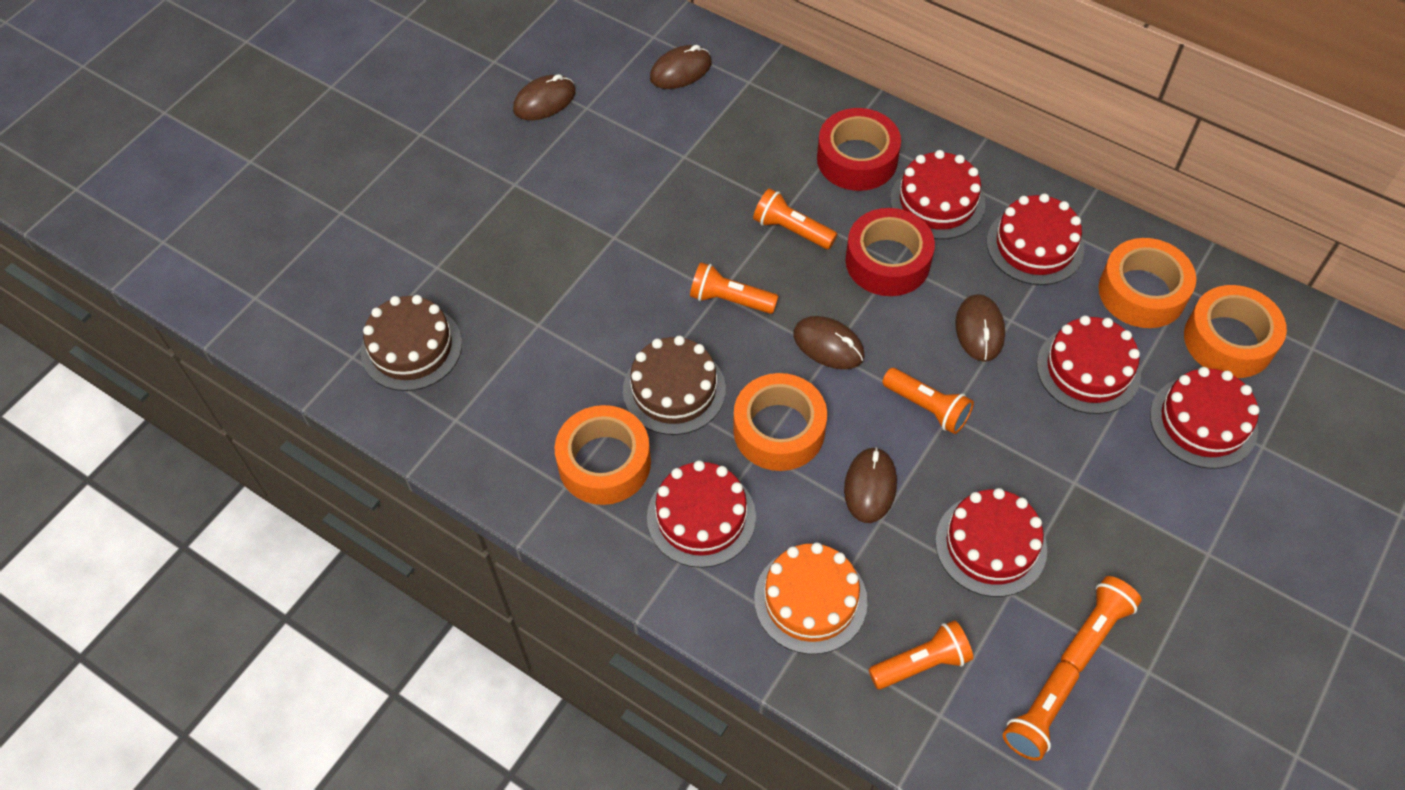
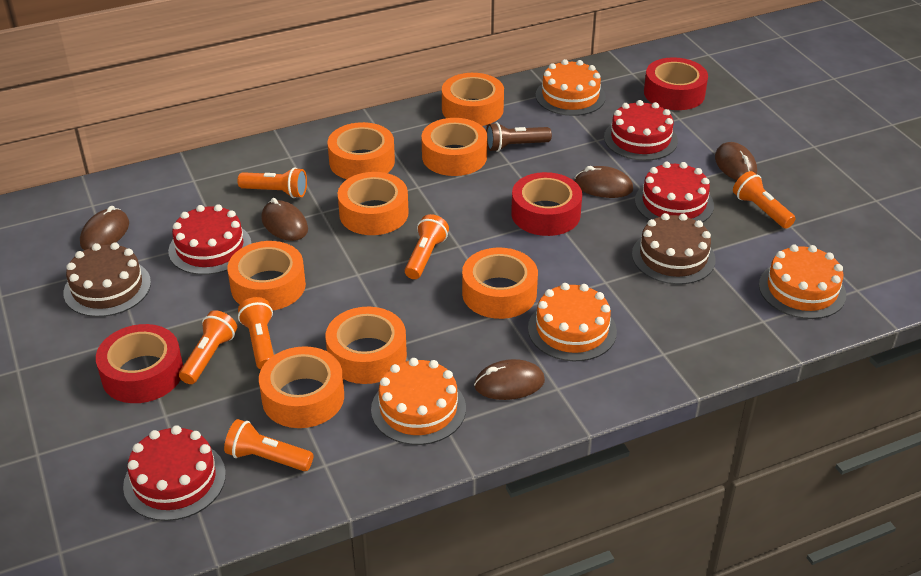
brown flashlight: none = 0 -> [486,122,552,152] = 1
orange cake: [754,543,868,654] = 1 -> [371,358,466,445] [528,283,617,361] [536,59,606,116] [759,245,846,319] = 4
orange tape: [555,405,651,505] [733,373,827,471] [1098,238,1196,328] [1184,285,1287,378] = 4 -> [227,241,306,311] [259,346,344,428] [326,307,407,384] [327,122,395,179] [338,172,409,235] [421,118,488,176] [442,73,504,126] [462,247,538,319] = 8
red cake: [647,461,756,568] [890,150,986,239] [935,488,1047,597] [987,193,1085,285] [1037,315,1141,414] [1150,367,1260,469] = 6 -> [123,425,226,521] [168,204,251,275] [604,100,678,161] [635,162,714,223] = 4
red tape: [817,108,901,191] [845,208,935,296] = 2 -> [96,324,183,403] [511,172,582,236] [644,57,708,110] = 3

